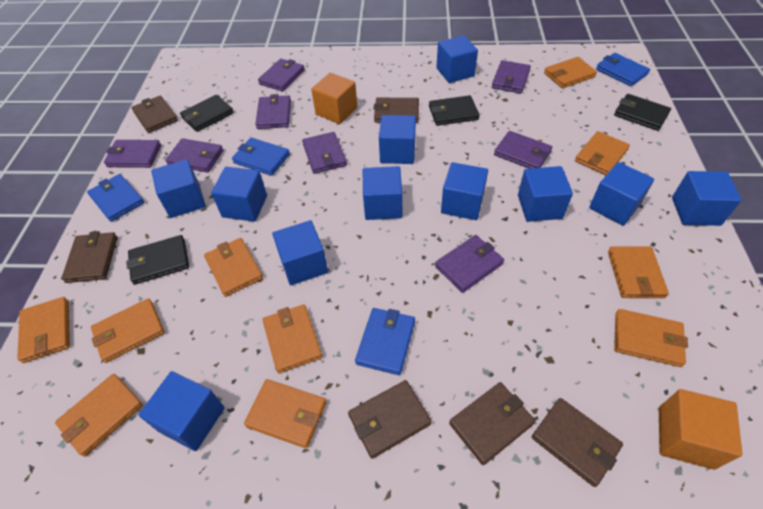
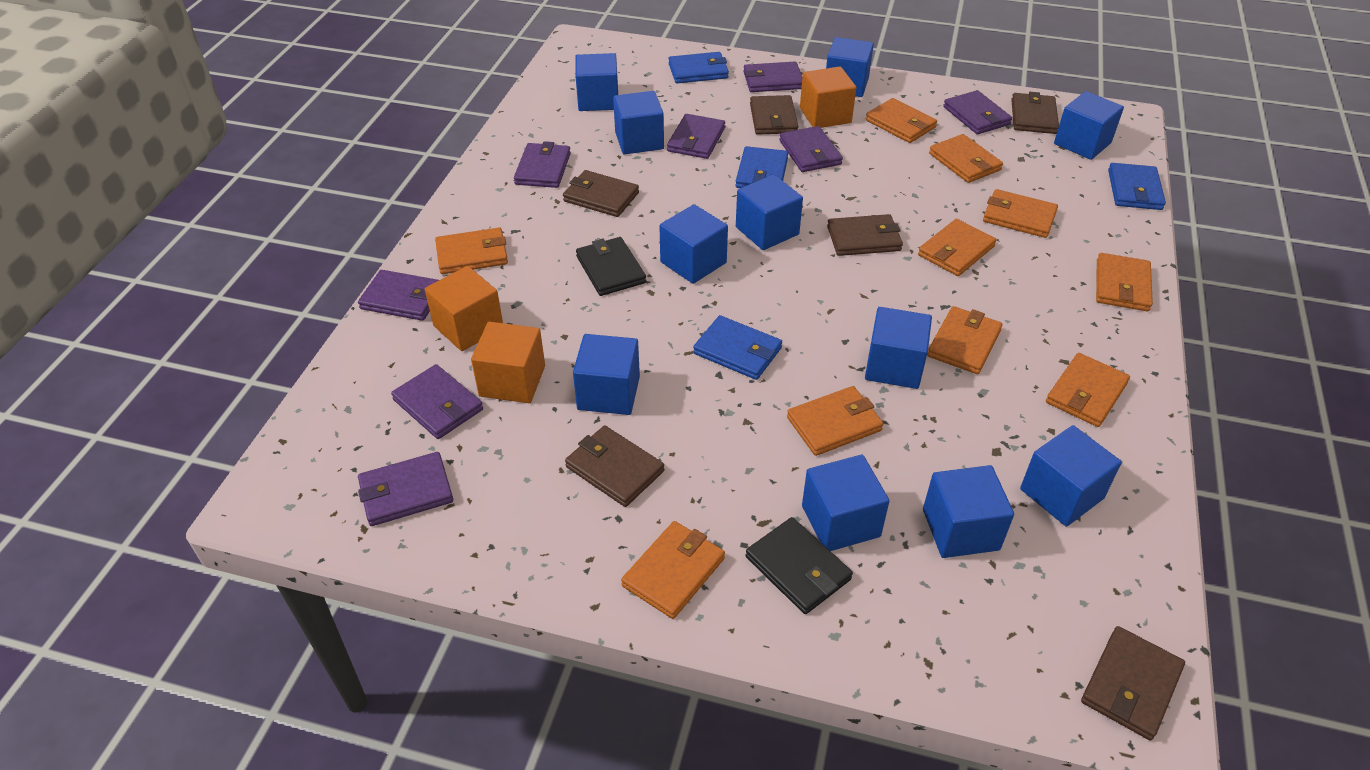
black wallet: [126,235,189,285] [180,95,234,132] [429,95,480,126] [614,94,671,131] = 4 -> [576,237,646,296] [746,517,853,614] = 2
orange cube: [311,73,357,124] [659,389,742,470] = 2 -> [425,266,503,351] [471,322,545,403] [800,66,856,128] = 3

